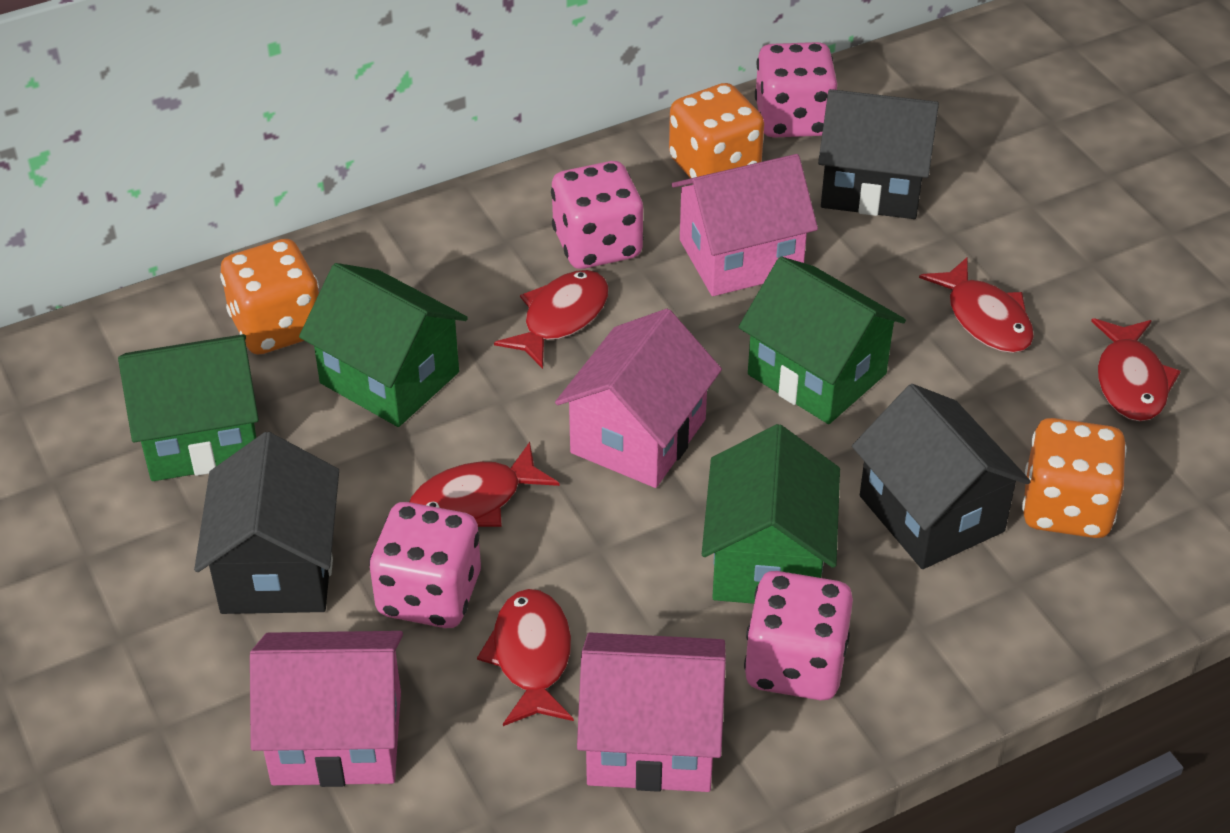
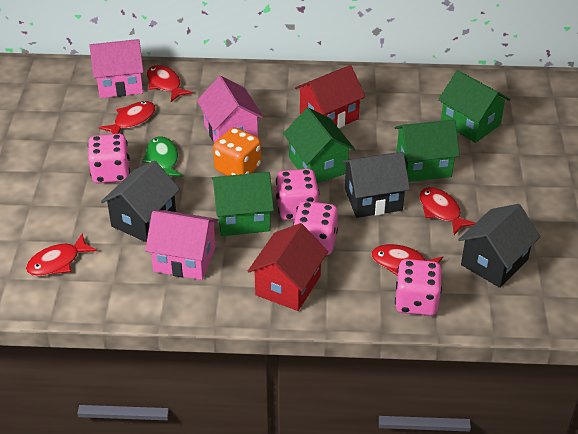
green fish: none = 0 -> [142,137,184,177] = 1
orange dice: [220,239,319,355] [669,83,764,178] [1022,418,1127,538] = 3 -> [213,127,261,176] = 1
pink house: [250,631,403,787] [555,309,722,488] [577,633,726,792] [672,154,818,296] = 4 -> [89,39,144,98] [145,210,218,280] [197,76,263,143] = 3
red house: none = 0 -> [248,223,328,311] [295,65,365,128] = 2

